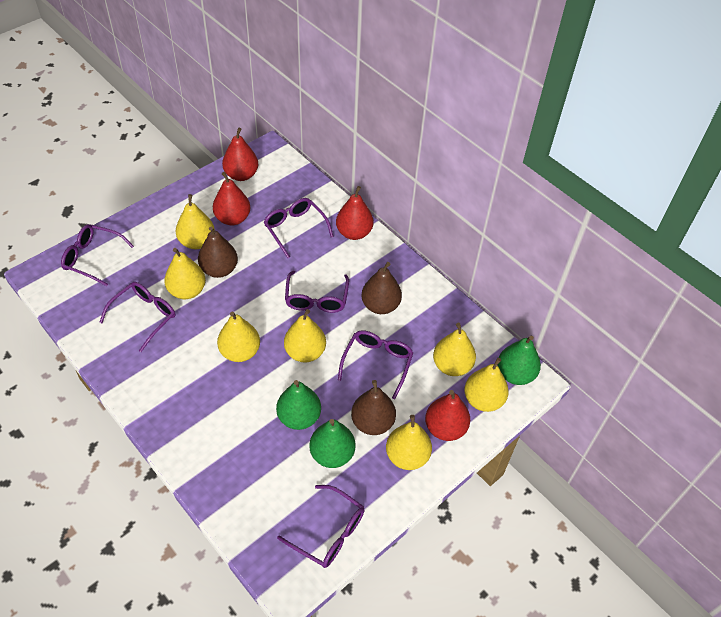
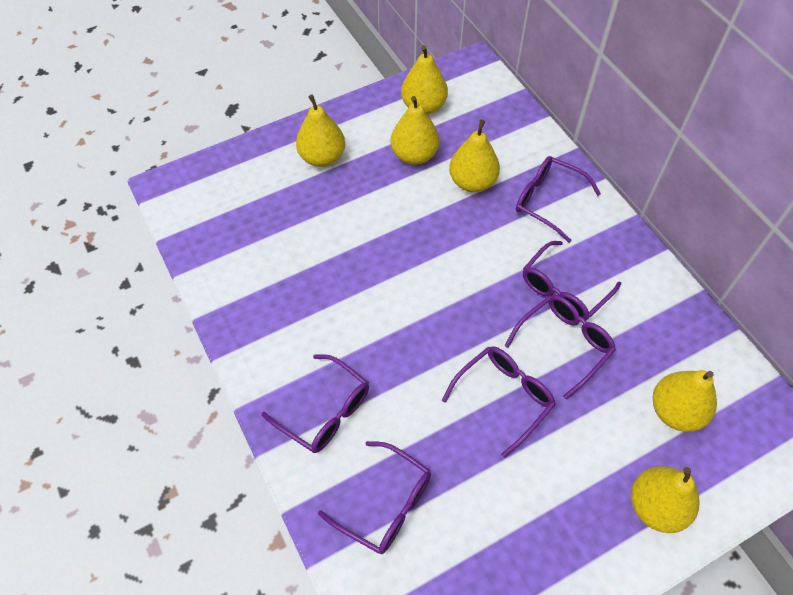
brown pear: [198,227,238,278] [351,380,396,435] [362,262,402,314] = 3 -> none = 0
green pear: [276,380,321,430] [309,419,356,468] [498,336,541,385] = 3 -> none = 0
red pear: [213,172,250,225] [222,128,258,181] [336,186,374,240] [425,390,470,441] = 4 -> none = 0
yellow pear: [164,248,206,299] [176,194,215,249] [217,312,260,362] [284,309,326,363] [386,415,432,470] [433,323,476,376] [464,358,509,412] = 7 -> [296,94,345,167] [391,96,439,165] [401,45,448,115] [449,119,500,192] [631,466,700,533] [653,370,717,432] = 6

